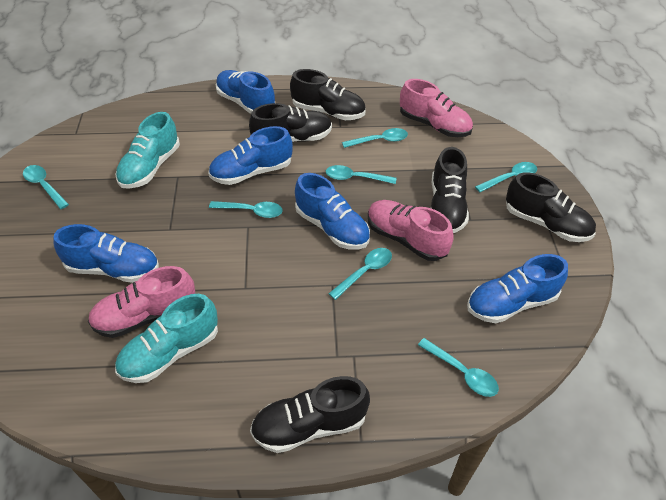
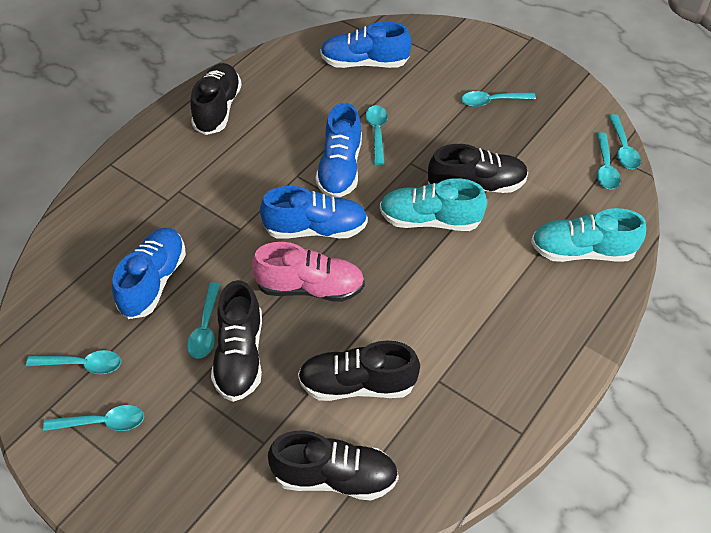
blue shoe: [53,224,159,283] [208,126,293,185] [216,70,275,114] [295,173,370,250] [467,254,568,323] = 5 -> [112,228,186,319] [260,186,368,239] [316,103,362,198] [320,21,411,68] = 4
pink shoe: [88,266,195,338] [368,200,454,261] [400,79,473,137] = 3 -> [252,242,365,302] = 1

